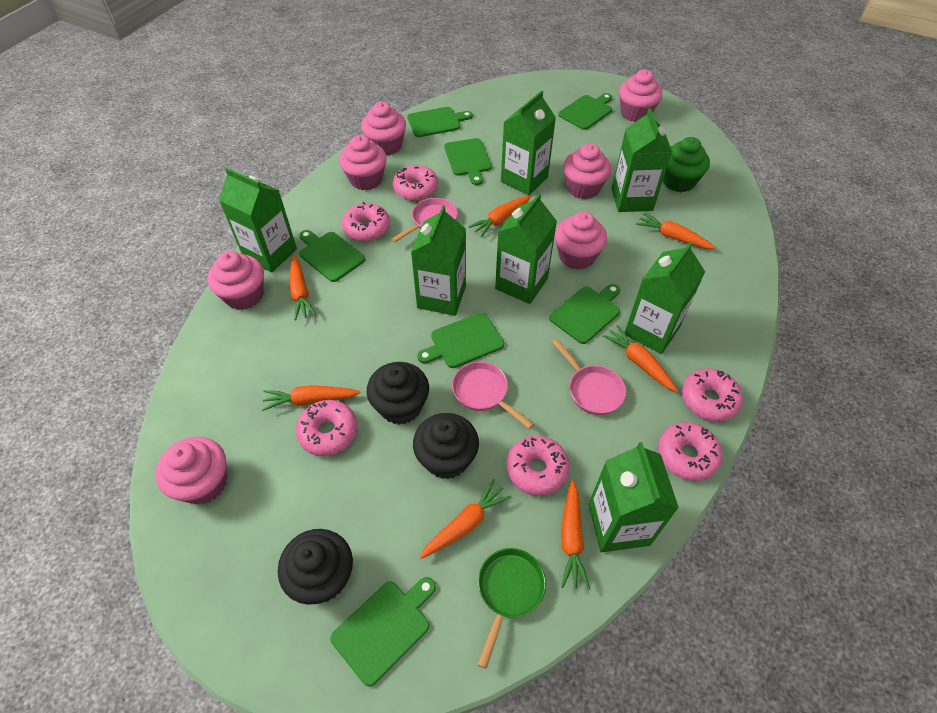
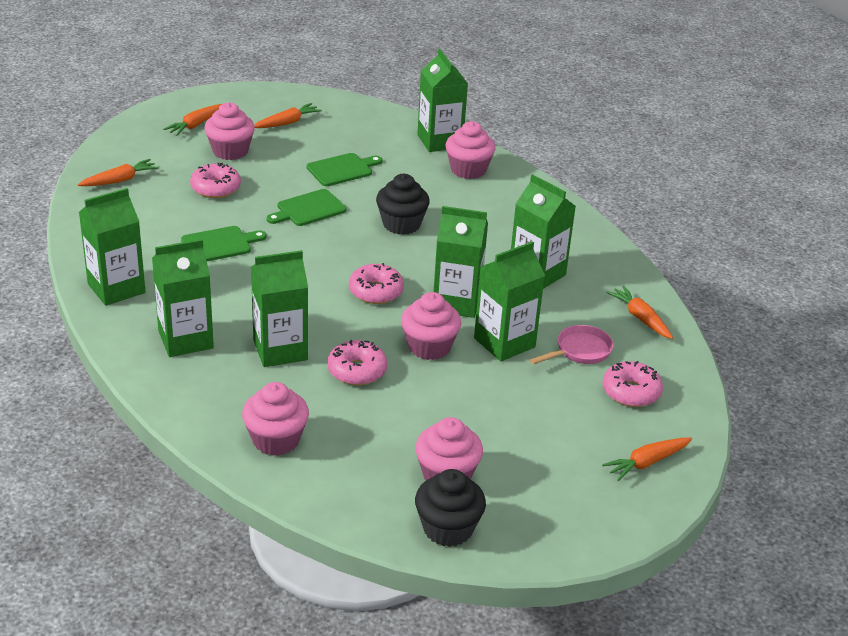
black cupcake: [278,529,353,605] [367,362,429,425] [413,413,479,479] = 3 -> [376,174,430,235] [415,469,486,547] = 2
green cupcake: [663,137,710,192] = 1 -> none = 0
green cutting board: [299,230,365,282] [330,577,436,687] [407,107,473,137] [417,313,504,368] [444,138,492,185] [549,284,620,344] [558,93,612,130] = 7 -> [181,226,267,261] [267,189,347,226] [307,153,382,186] = 3
green pan: [478,548,546,669] = 1 -> none = 0
orange carrot: [262,385,361,411] [289,255,316,320] [419,479,511,559] [468,195,531,237] [561,480,590,589] [602,325,678,392] [636,212,716,249] = 7 -> [78,159,159,186] [163,104,222,136] [254,103,322,128] [602,437,692,481] [606,286,673,339] = 5
pink cupcake: [156,437,227,505] [207,251,264,310] [339,135,387,191] [361,102,406,156] [555,212,607,269] [563,143,611,199] [619,69,662,122] = 7 -> [204,102,255,160] [242,382,309,456] [401,292,461,360] [415,417,483,480] [446,121,495,179] = 5
pink donut: [296,400,358,456] [342,202,390,241] [393,165,438,201] [506,436,570,496] [658,422,723,481] [682,368,743,422] = 6 -> [190,163,241,198] [327,340,387,385] [349,263,404,304] [602,361,663,407] = 4
pink pan: [391,198,458,243] [452,362,534,429] [552,339,626,415] = 3 -> [530,325,613,364] = 1

